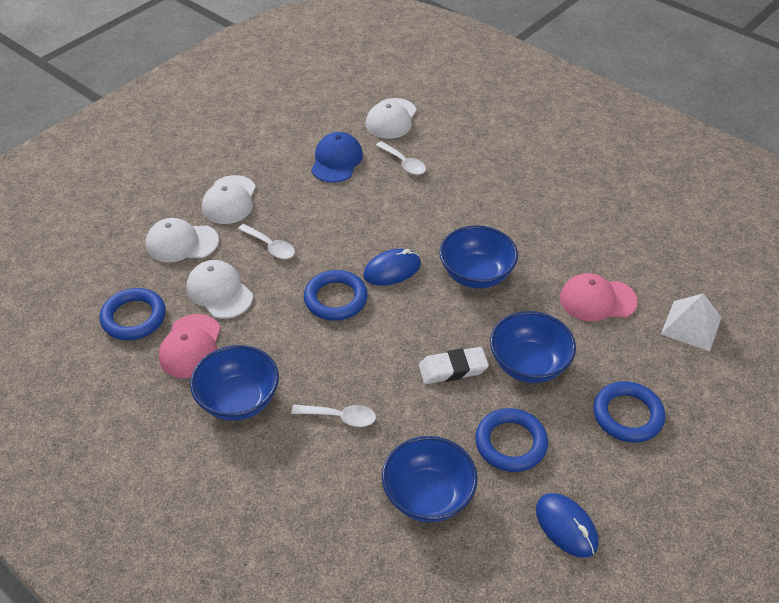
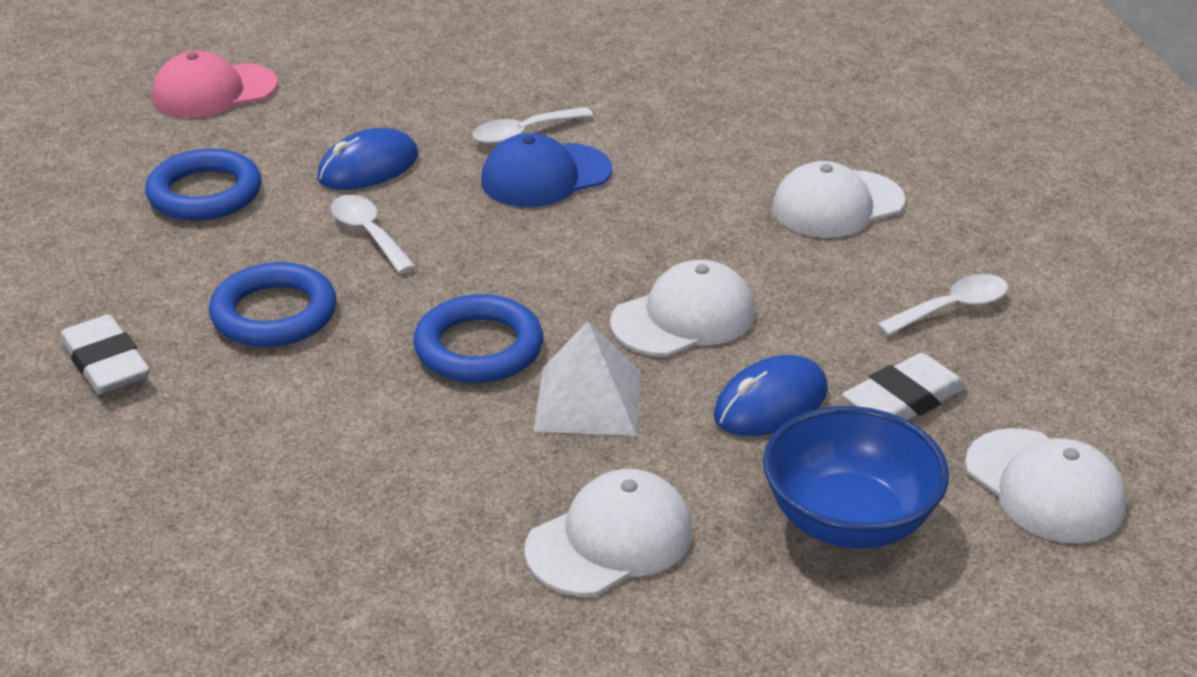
blue bowl: [190,345,279,421] [382,436,478,522] [439,225,518,289] [490,311,576,383] = 4 -> [763,406,949,548] = 1
blue ring: [100,288,166,340] [304,270,368,321] [475,408,548,472] [593,381,665,443] = 4 -> [145,149,261,221] [209,262,337,347] [414,294,543,383] = 3
pink cap: [159,314,221,378] [560,273,638,321] = 2 -> [152,51,278,118] = 1
white eraser: [419,347,489,384] = 1 -> [60,314,150,394] [842,353,967,420] = 2

